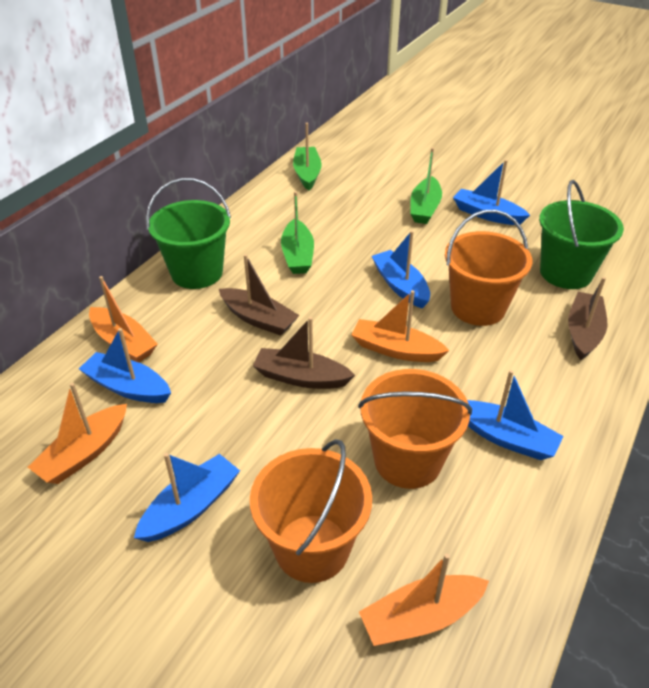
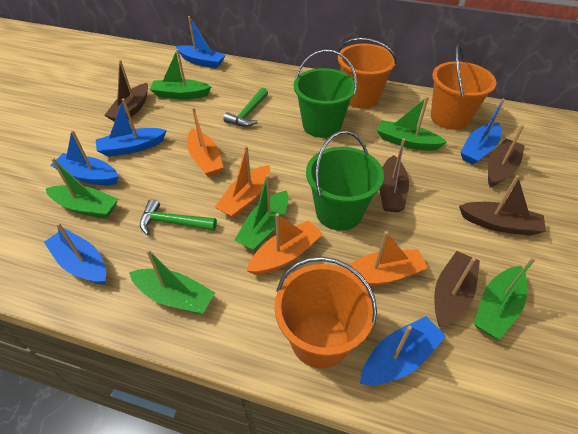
blue boat: [79,328,171,403] [134,453,240,542] [372,231,430,308] [453,160,530,225] [467,370,564,460] = 5 -> [44,223,106,285] [50,130,119,185] [96,98,167,157] [176,16,225,69] [360,316,446,385] [460,98,505,165] = 6
brown boat: [219,254,299,336] [253,317,355,389] [568,277,607,360] = 3 -> [104,60,148,122] [379,138,409,212] [434,251,480,327] [459,175,546,236] [488,125,525,187] = 5
green boat: [281,191,314,274] [293,123,322,190] [410,147,442,224] = 3 -> [45,158,118,219] [129,249,215,314] [150,49,212,99] [234,175,288,250] [377,96,447,151] [474,257,536,340] = 6
green hammer: none = 0 -> [140,199,217,235] [223,88,268,127] = 2

